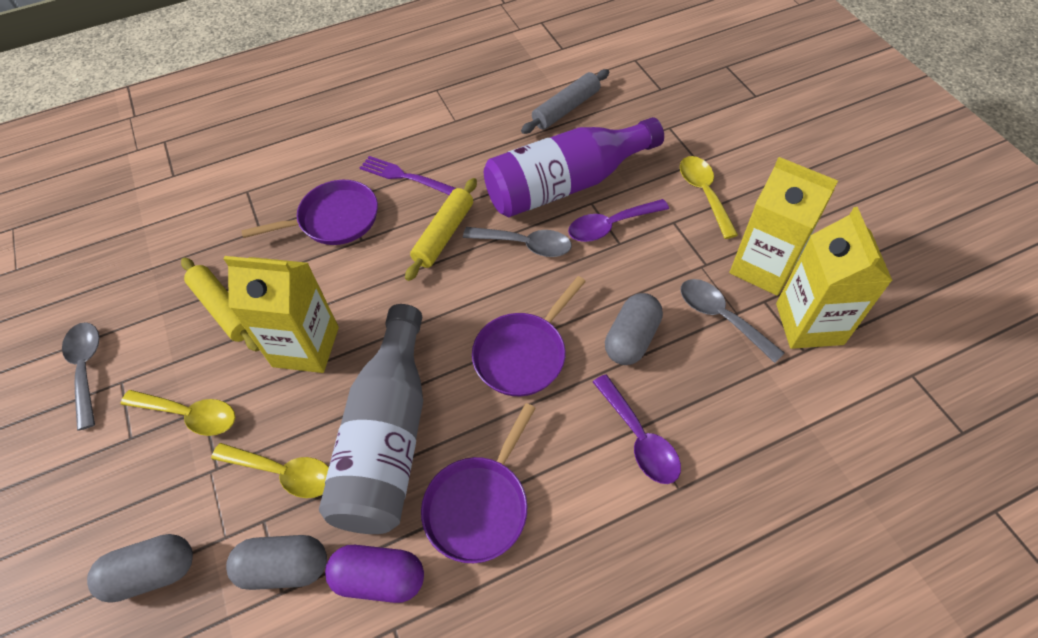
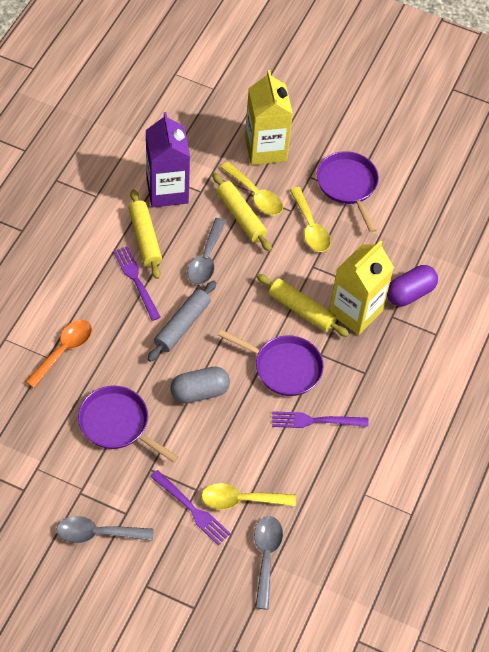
grey bottle: [319,304,423,534] = 1 -> none = 0
grey capsule: [87,534,193,603] [226,535,327,590] [605,293,663,365] = 3 -> [170,367,230,403] = 1
orange spoon: none = 0 -> [25,320,92,388] = 1
purple bottle: [484,117,664,217] = 1 -> none = 0
purple carton: none = 0 -> [146,112,190,207] = 1
purple fork: [360,156,456,195] = 1 -> [113,246,161,321] [150,470,231,545] [272,411,369,428] = 3
purple spoon: [568,199,669,242] [593,374,681,484] = 2 -> none = 0
yellow carton: [224,256,339,373] [730,157,838,296] [776,207,892,349] = 3 -> [245,70,293,165] [329,240,394,335] = 2
yellow rolling pin: [181,257,260,352] [405,178,477,281] = 2 -> [128,189,162,279] [212,172,272,251] [257,274,349,337] = 3

